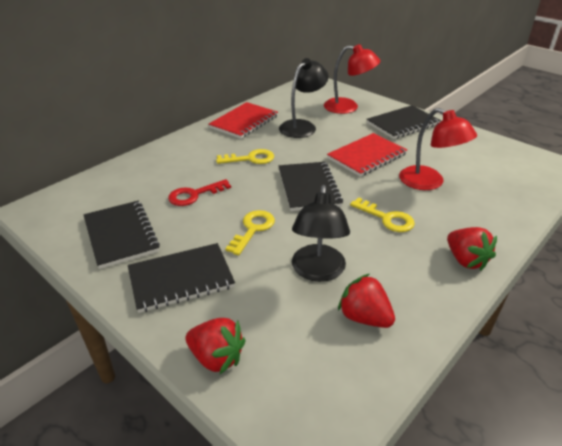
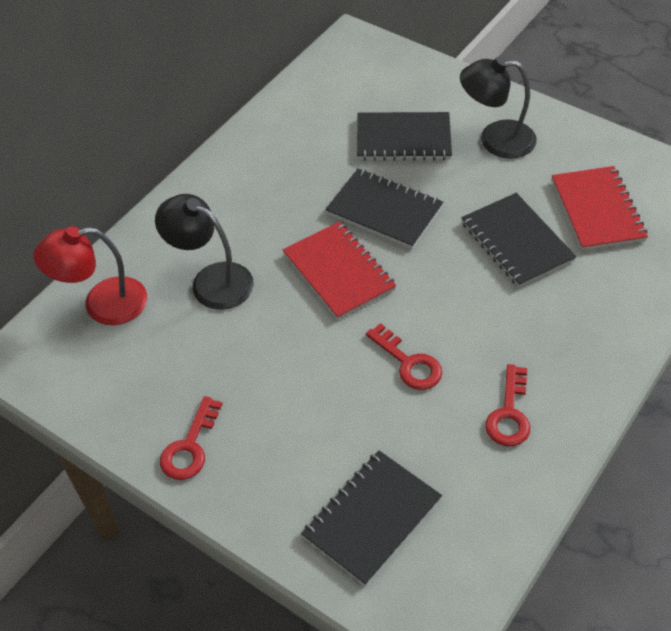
red key: [168,179,231,206] = 1 -> [160,396,222,480] [366,323,442,390] [485,364,530,446] = 3
red lamp: [324,44,380,114] [399,108,477,190] = 2 -> [34,226,147,325] = 1
red strawberry: [185,318,245,374] [338,274,395,328] [447,227,497,271] = 3 -> none = 0
yellow key: [216,149,274,164] [225,210,275,255] [350,197,415,232] = 3 -> none = 0

